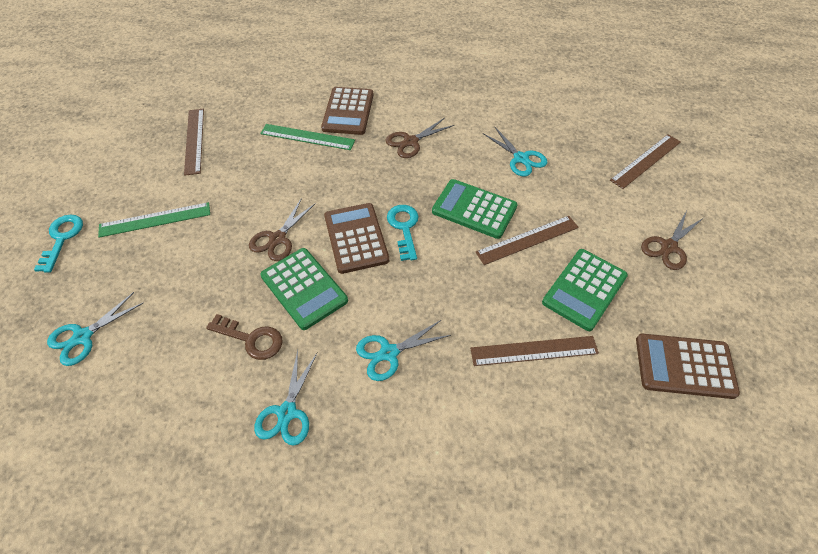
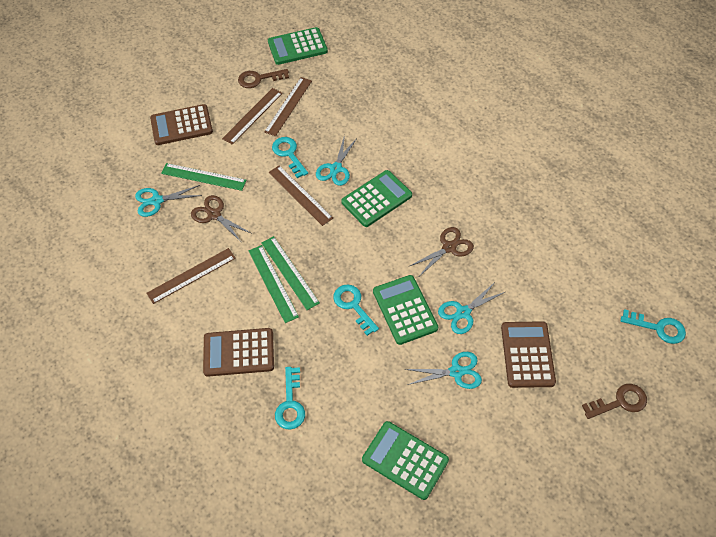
brown key: [206,314,283,360] = 1 -> [238,69,289,88] [582,384,647,419] = 2
brown scissors: [249,198,316,261] [386,118,454,158] [641,210,703,270] = 3 -> [191,195,252,243] [410,227,474,275] = 2
green calculator: [260,248,348,330] [432,179,518,239] [542,249,628,331] = 3 -> [268,27,328,65] [341,170,412,227] [362,421,449,500] [373,275,438,345] = 4
green ruler: [98,202,210,238] [260,124,355,150] = 2 -> [161,163,246,191] [248,245,299,323] [262,236,320,310] = 3
turquoise key: [34,215,83,273] [387,205,419,261] = 2 -> [272,137,308,178] [275,367,305,430] [333,285,379,336] [621,309,686,344] = 4

